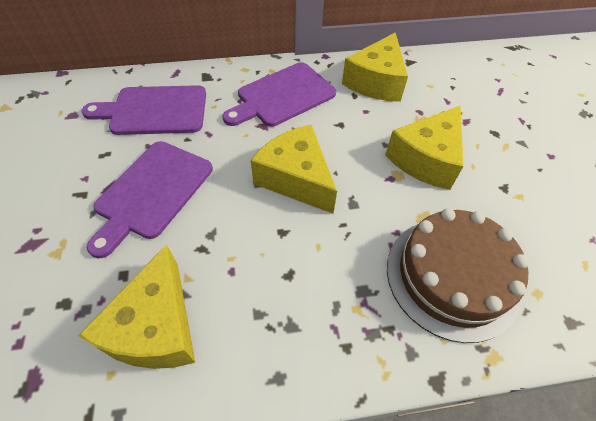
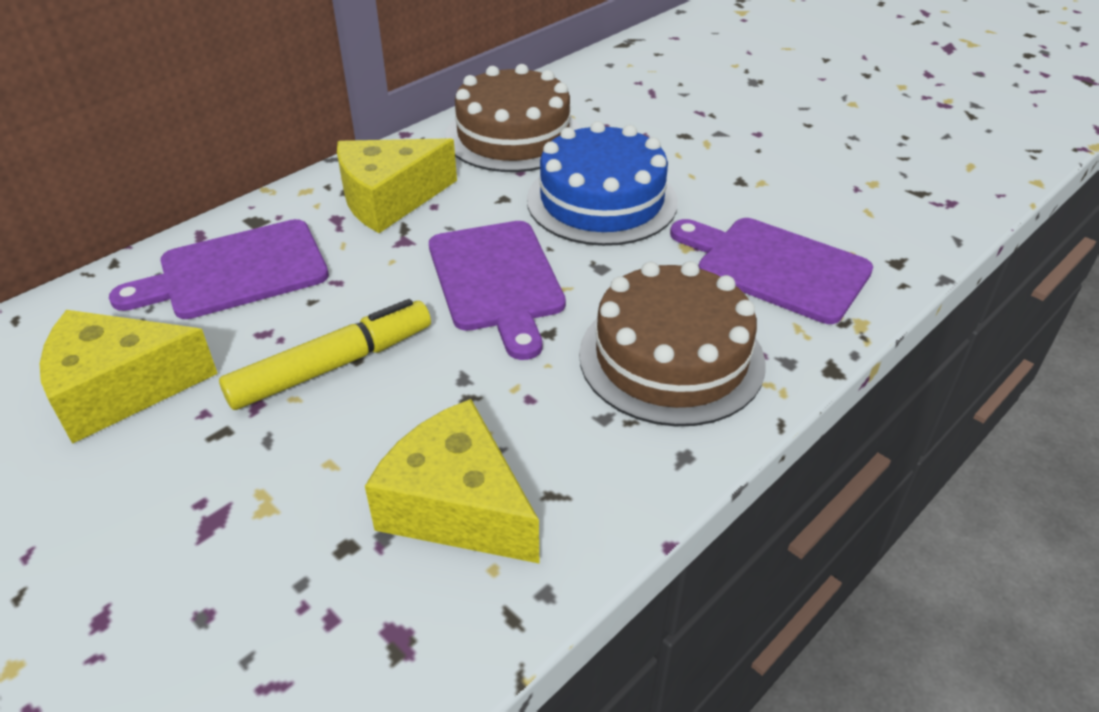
blue cake: none = 0 -> [527,121,678,246] = 1
brown cake: [387,208,529,343] = 1 -> [445,64,581,172] [579,261,766,426] = 2
yellow cheese: [78,244,195,369] [250,124,337,214] [342,33,408,102] [385,105,463,190] = 4 -> [40,310,218,444] [337,138,457,233] [365,399,539,563] = 3
yellow marker: none = 0 -> [219,299,431,410] = 1

